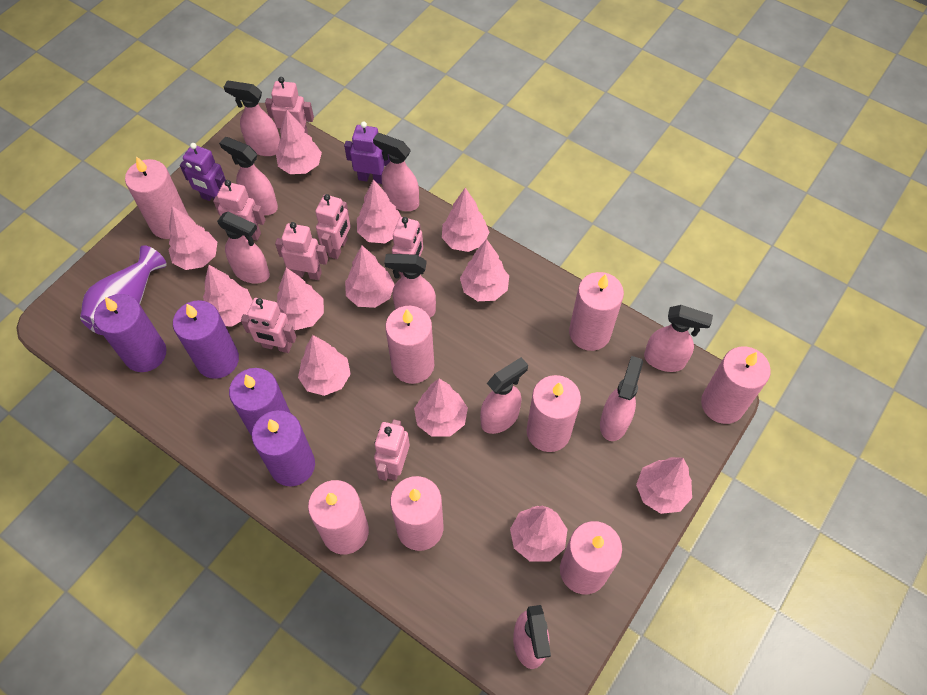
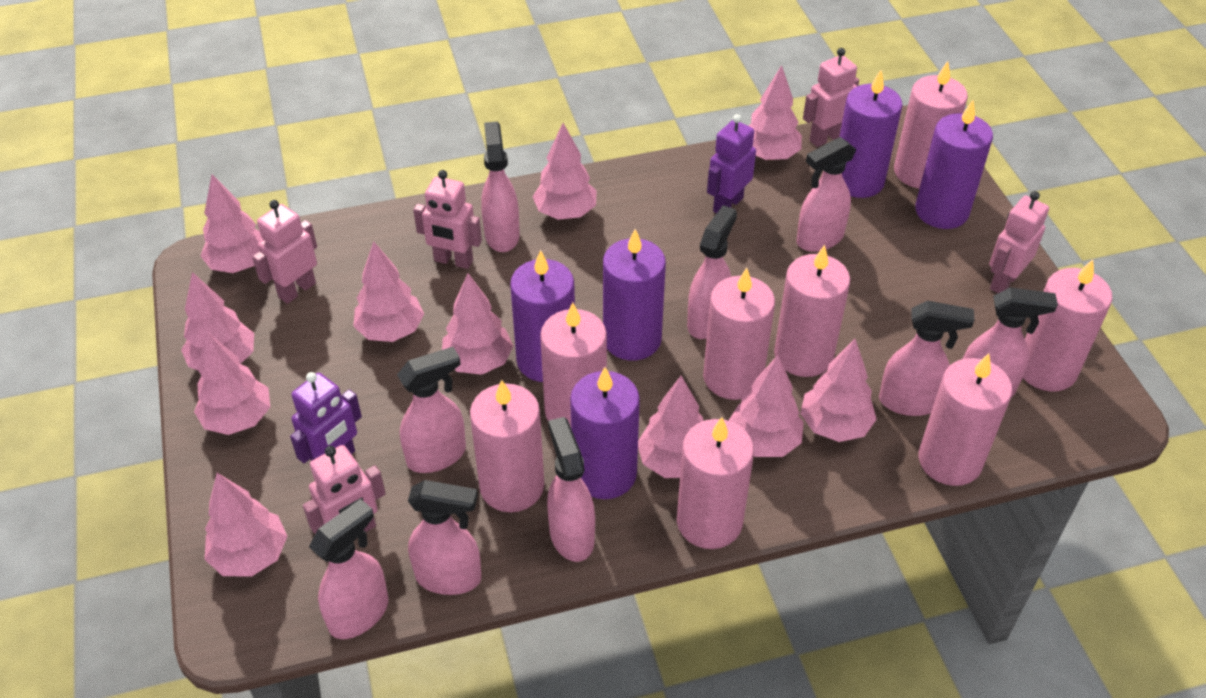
pink robot: [213,180,265,241] [241,298,296,353] [265,77,314,134] [275,222,328,280] [315,194,351,259] [374,419,410,481] [392,217,423,278] = 7 -> [252,200,317,304] [303,445,386,534] [413,170,482,269] [803,48,859,147] [989,191,1049,293] = 5
pink tree: [169,206,217,270] [203,265,253,327] [276,110,322,174] [277,268,324,330] [298,335,351,396] [345,246,395,308] [357,179,401,243] [414,379,468,437] [442,188,490,252] [460,239,509,301] [510,506,567,562] [636,457,692,514] = 12 -> [181,272,254,370] [194,331,270,435] [201,175,263,273] [205,473,288,577] [353,242,424,342] [442,273,513,375] [533,123,597,220] [638,376,704,478] [728,355,804,457] [748,65,802,161] [800,339,877,442] = 11
purple candle: [94,294,166,372] [173,300,239,379] [229,368,291,436] [252,410,315,487] = 4 -> [510,250,575,382] [570,367,640,499] [603,229,666,361] [839,70,903,198] [915,100,993,229] = 5
purple vase: [80,245,167,335] = 1 -> none = 0

